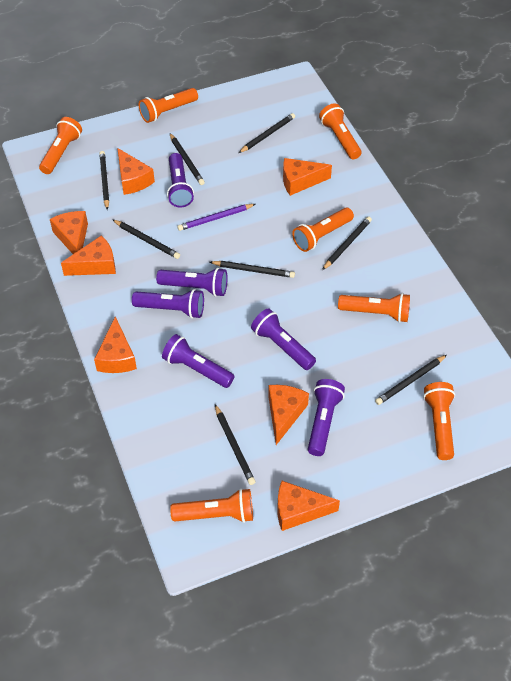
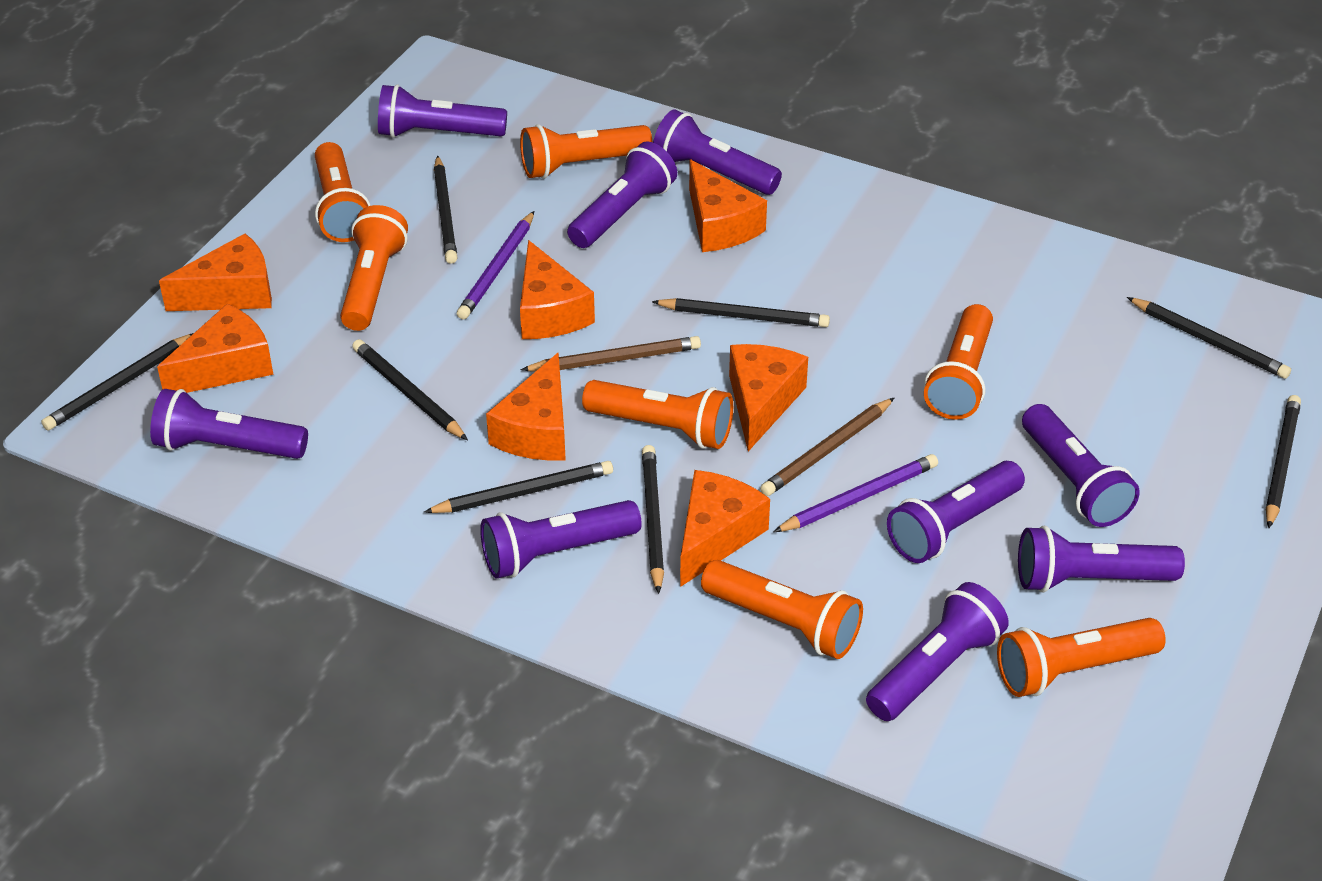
brown pencil: none = 0 -> [521,336,701,372] [760,398,894,496] = 2
purple flashlight: [132,289,204,319] [156,268,228,297] [162,334,235,388] [167,153,194,207] [251,308,316,370] [308,379,345,456] = 6 -> [150,389,308,459] [378,84,507,138] [480,500,642,578] [567,142,677,248] [653,110,782,195] [866,582,1009,721] [887,461,1025,563] [1018,526,1185,593] [1022,404,1140,527] = 9
purple pencil: [177,204,255,231] = 1 -> [457,211,534,319] [774,454,938,532] = 2

